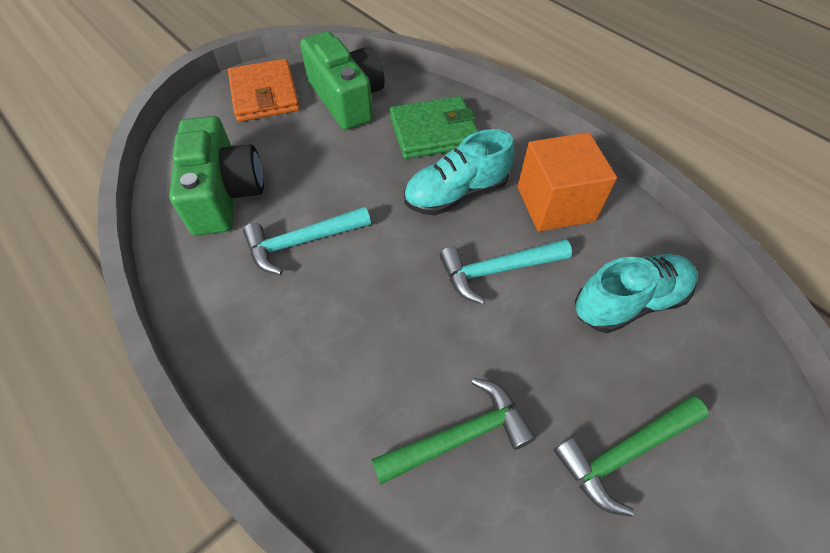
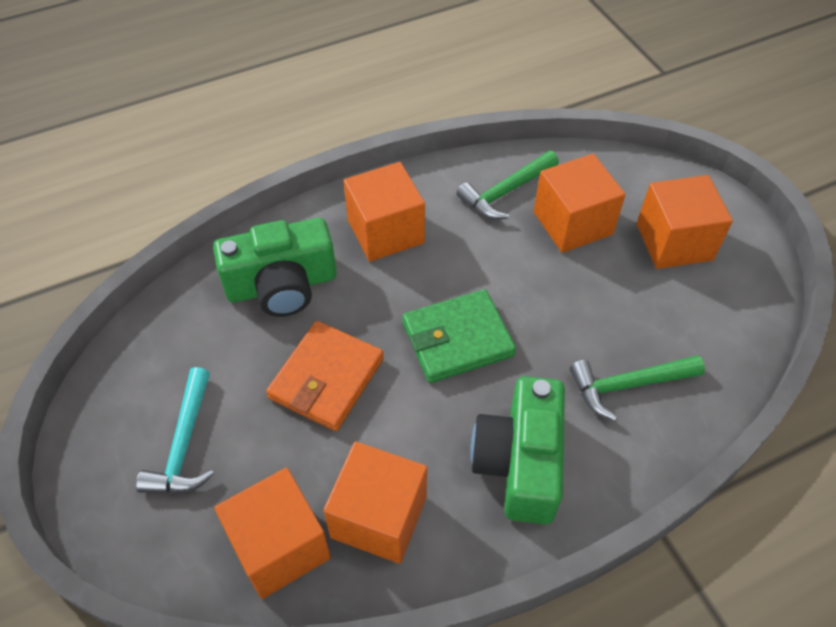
orange cube: [517,132,617,232] = 1 -> [214,468,331,599] [323,441,427,564] [343,162,425,262] [534,154,626,253] [637,175,733,269] = 5
turquoise hammer: [243,206,371,275] [440,239,572,304] = 2 -> [136,367,214,494] = 1
turquoise shoe: [404,129,515,215] [575,254,698,333] = 2 -> none = 0

